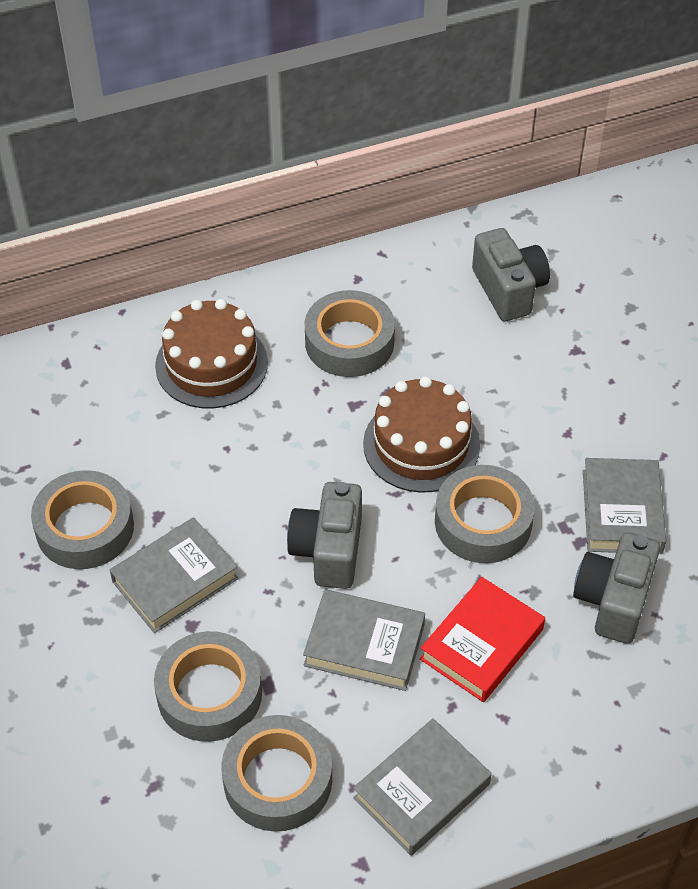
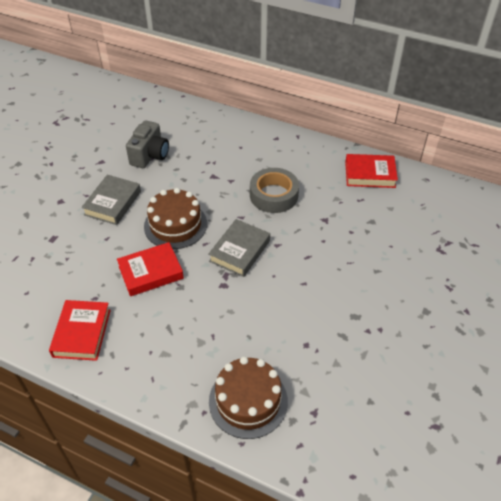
grey book: [110,517,238,633] [303,589,425,691] [353,718,492,856] [583,458,666,554] = 4 -> [81,175,141,225] [208,219,270,277] = 2
grey camera: [287,482,362,589] [472,228,550,321] [573,532,660,644] = 3 -> [126,120,169,168] = 1
grey tape: [31,470,134,569] [154,631,262,742] [221,715,332,832] [305,290,395,377] [435,465,535,563] = 5 -> [250,168,299,213] = 1
red book: [420,577,545,702] = 1 -> [49,300,111,361] [117,242,184,296] [345,154,398,188] = 3

